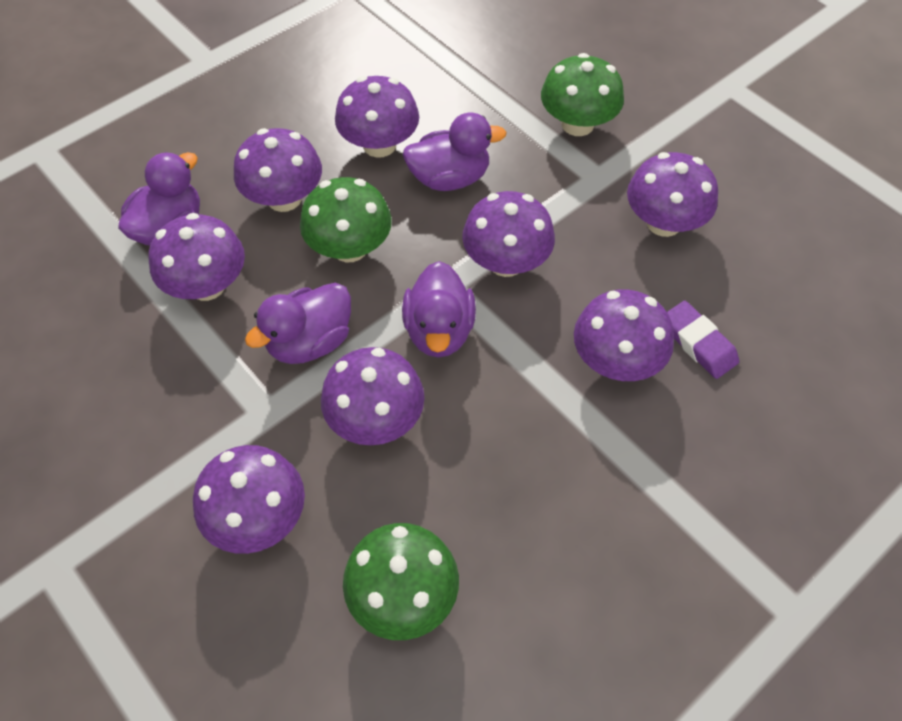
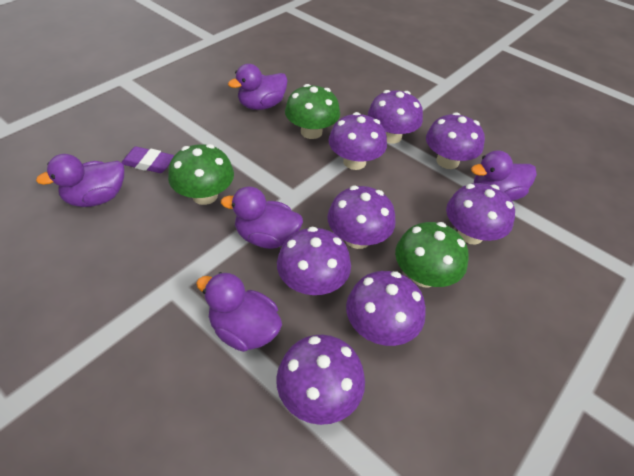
purple duck: [118,152,200,246] [245,283,351,364] [402,261,476,358] [403,112,507,191] = 4 -> [36,154,124,207] [196,272,282,352] [221,187,303,249] [228,64,288,110] [471,150,537,201] = 5

